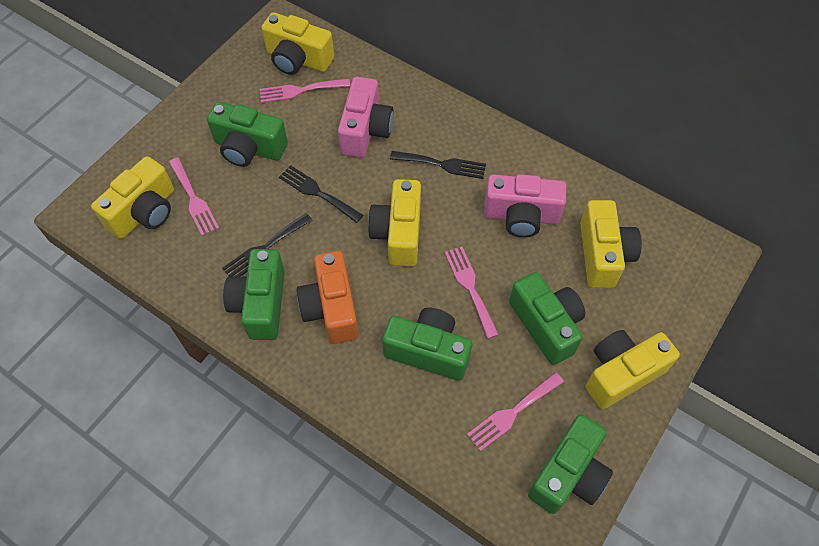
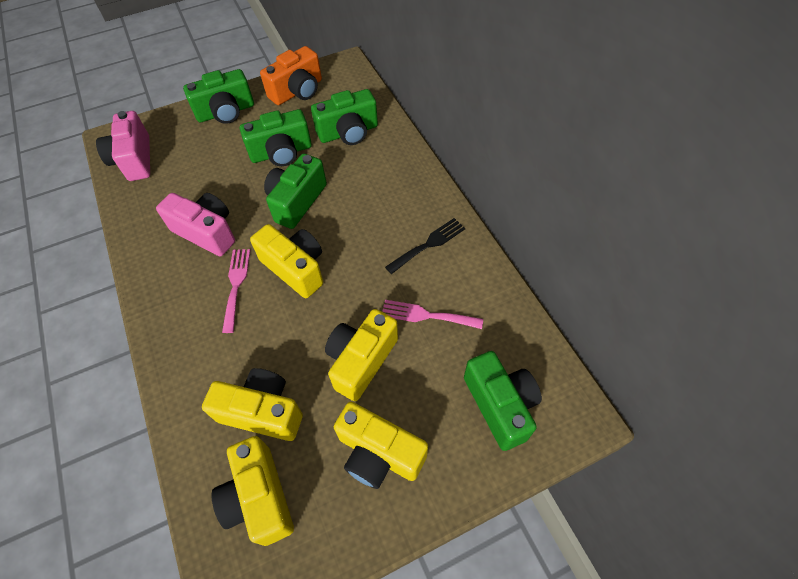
black fork: [222,213,312,277] [279,165,363,223] [390,151,486,179] = 3 -> [385,218,465,274] = 1
pink fork: [169,158,219,236] [259,79,350,103] [444,247,499,339] [467,372,564,451] = 4 -> [222,249,250,333] [382,300,483,329] = 2

